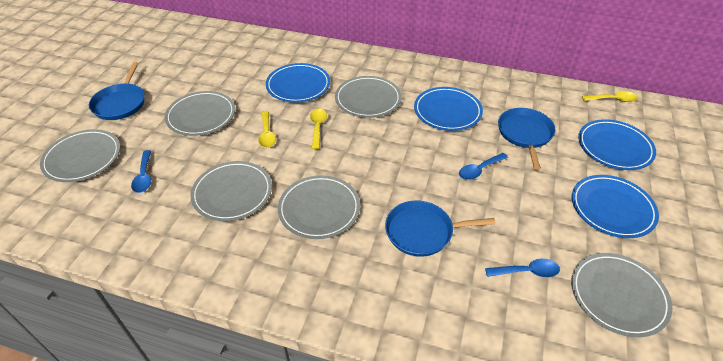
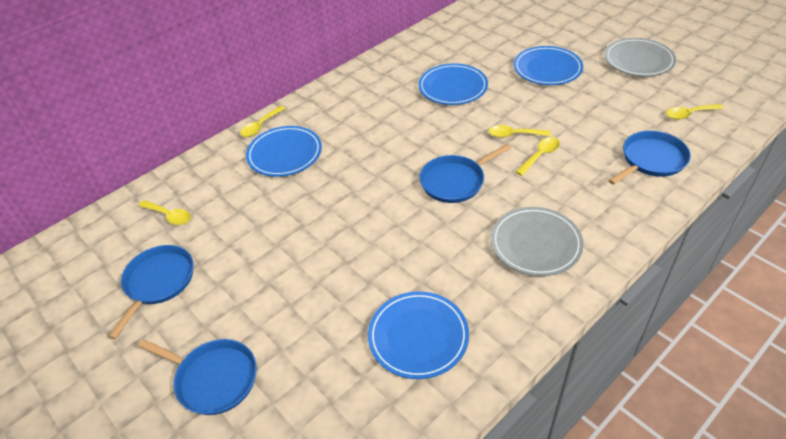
blue pan: [89,62,145,120] [385,200,496,257] [498,108,556,170] = 3 -> [108,245,194,339] [138,339,257,415] [419,144,511,203] [609,131,691,185] = 4
blue spoon: [131,150,151,193] [459,153,508,180] [485,259,560,277] = 3 -> none = 0
grey plate: [40,129,120,182] [165,91,235,136] [191,161,272,221] [278,175,360,239] [335,76,401,118] [571,253,672,337] = 6 -> [491,207,584,276] [604,38,676,77] = 2
yellow spoon: [258,112,276,148] [310,108,327,149] [582,91,638,102] = 3 -> [138,200,191,225] [240,106,285,137] [489,125,551,138] [516,137,560,176] [666,104,724,120] = 5

